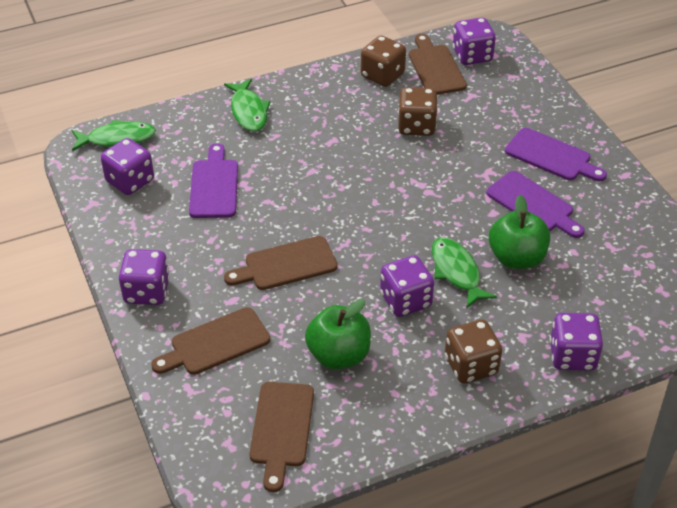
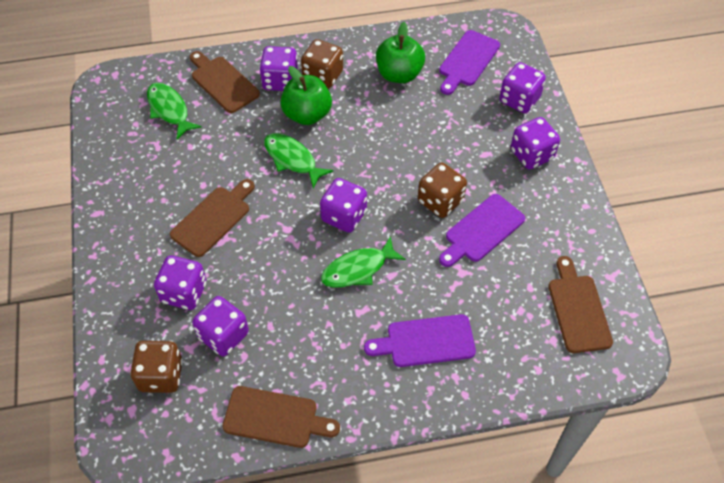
purple dice: [101,138,154,195] [119,249,170,305] [380,255,434,317] [453,17,496,65] [550,313,603,371] = 5 -> [154,255,206,310] [192,296,249,356] [259,46,298,91] [320,178,367,233] [499,62,546,113] [511,117,560,170] = 6

